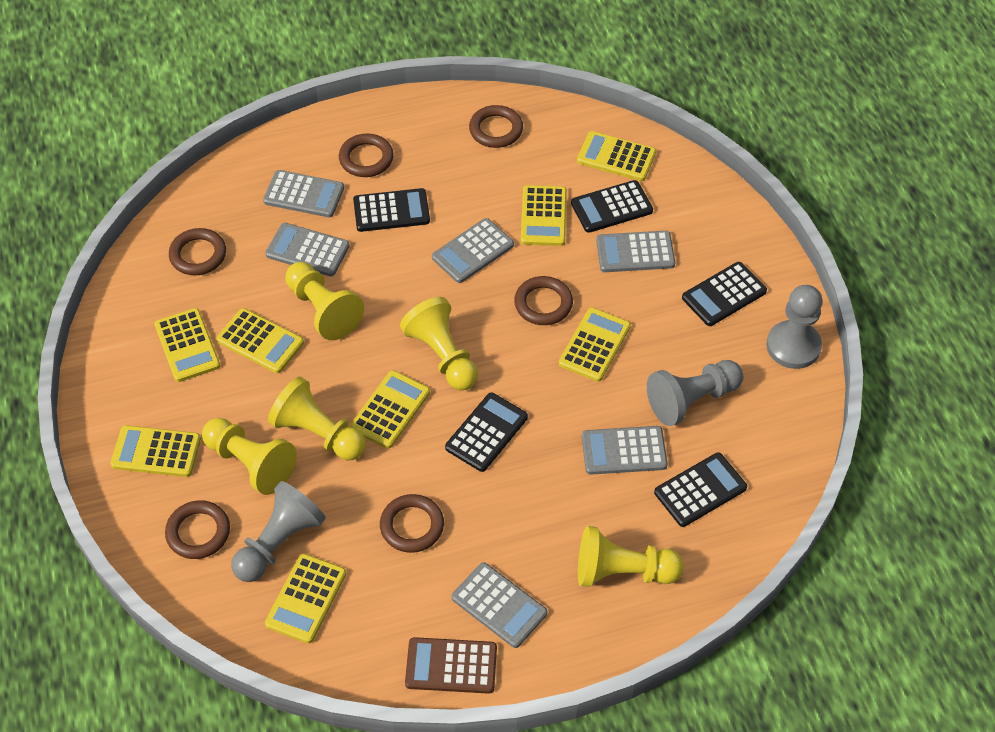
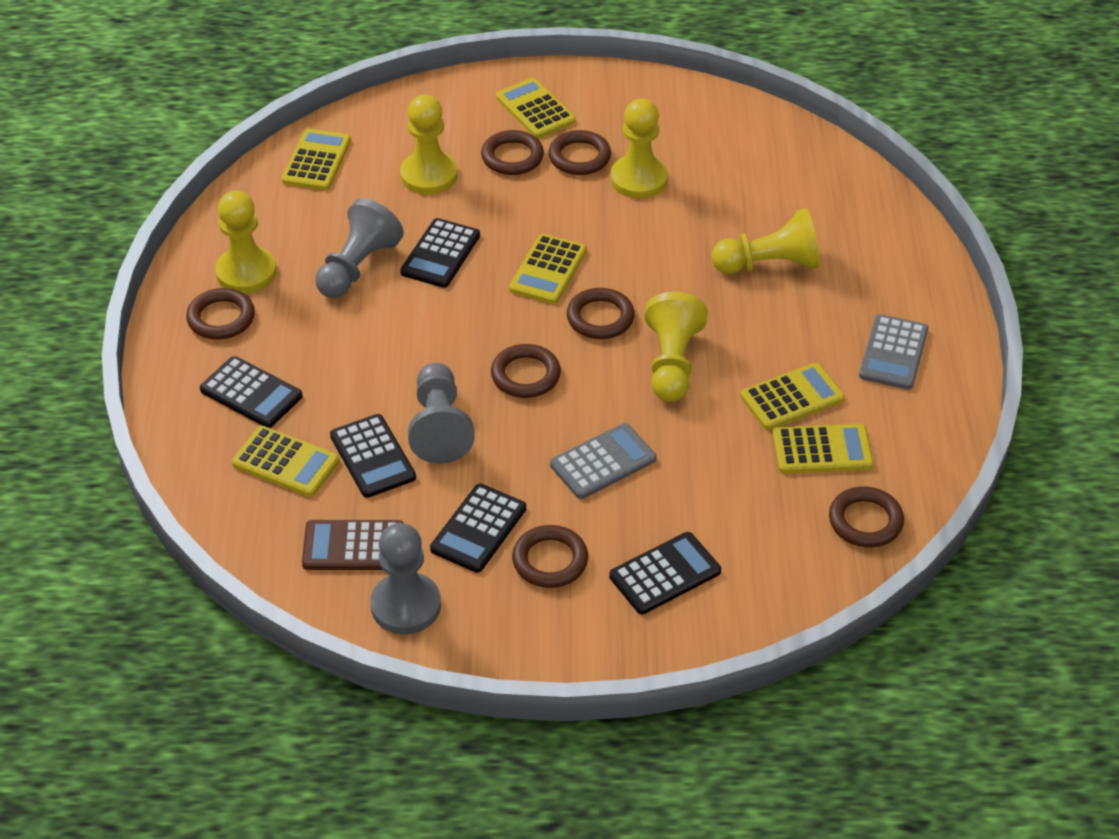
brown ring: [165,500,230,559] [169,228,226,275] [339,133,394,177] [380,494,444,553] [469,105,523,148] [514,276,573,325] = 6 -> [186,288,255,339] [481,130,544,175] [491,344,561,398] [512,525,588,588] [549,130,611,175] [566,288,635,339] [829,487,904,547] = 7
grey calculator: [263,170,344,217] [265,223,350,276] [432,218,514,283] [452,562,547,648] [582,426,668,475] [596,231,675,272] = 6 -> [550,423,656,499] [859,314,928,390] = 2
yellow calculator: [111,425,201,477] [154,308,220,382] [216,308,304,373] [265,553,346,644] [350,370,430,449] [521,185,567,246] [559,307,631,382] [577,131,656,181] = 8 -> [232,426,339,497] [282,128,351,190] [496,78,576,138] [509,234,587,304] [740,363,845,430] [772,424,874,474] = 6

